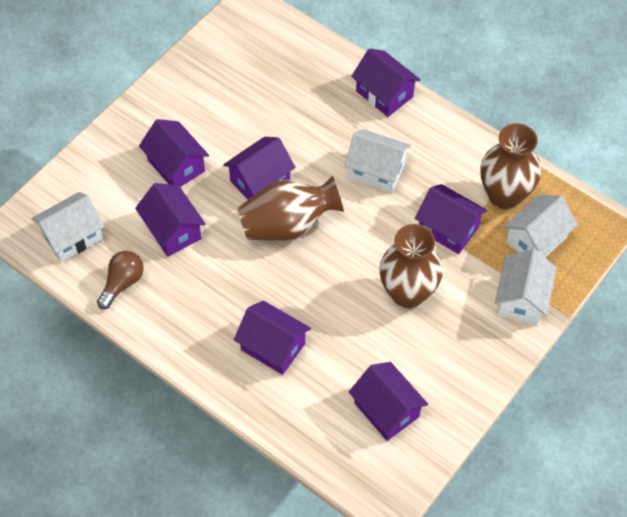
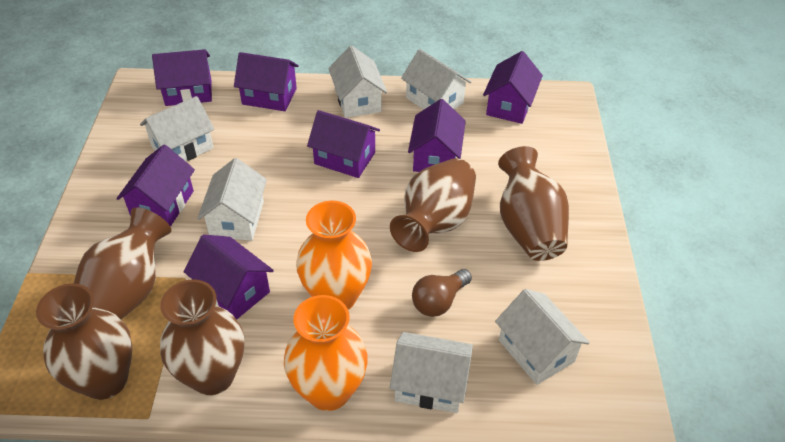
brown vase: [237,176,344,241] [379,224,443,308] [480,123,541,209] = 3 -> [36,283,133,400] [74,207,171,319] [160,279,244,395] [390,158,476,252] [498,146,569,261] = 5
orange vase: none = 0 -> [284,295,368,411] [296,201,372,310] = 2
white house: [32,192,104,262] [344,129,411,192] [495,249,557,325] [503,194,578,258] = 4 -> [140,96,214,161] [197,158,267,241] [328,46,387,118] [390,332,473,413] [401,49,471,110] [495,289,590,385] = 6

